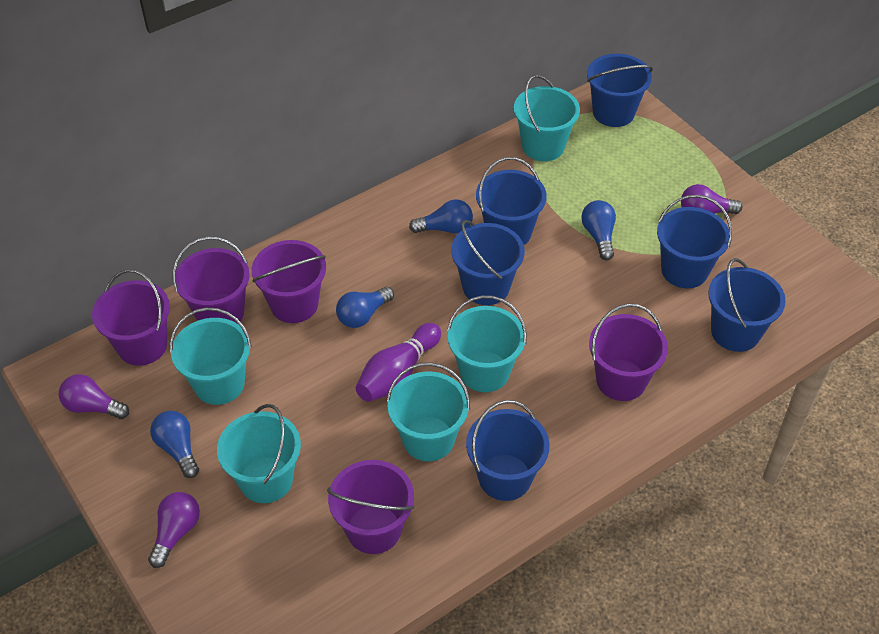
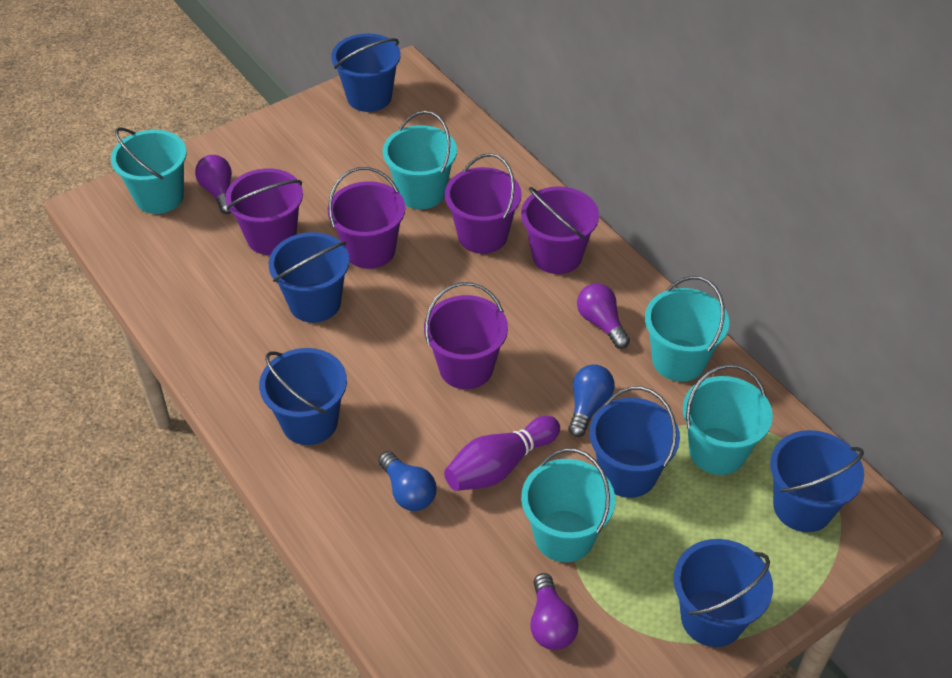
blue light bulb: [150,411,199,478] [336,287,394,328] [409,199,473,234] [581,200,616,260] = 4 -> [378,451,437,511] [568,364,615,437] = 2

